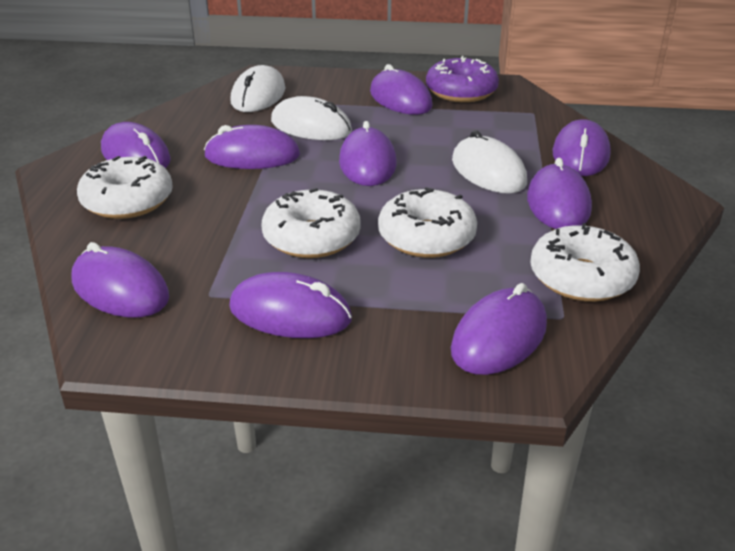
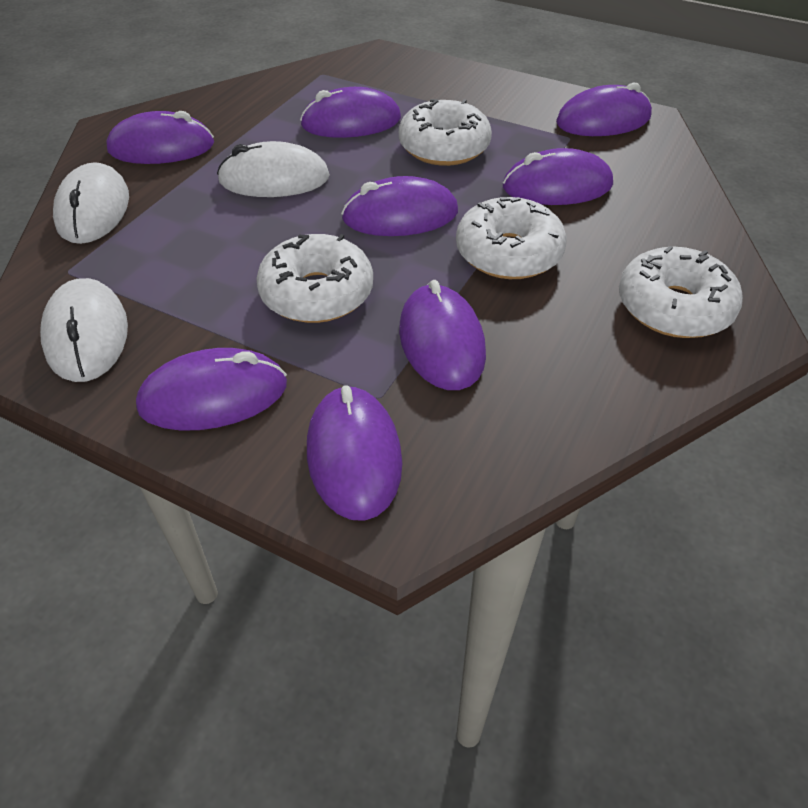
purple donut: [426,56,499,102] = 1 -> none = 0
purple mouse: [71,242,169,317] [101,122,171,168] [204,125,300,169] [229,272,352,338] [339,121,397,186] [370,64,433,115] [451,283,547,375] [527,158,592,229] [553,119,611,176] = 9 -> [106,111,214,164] [136,348,287,431] [300,87,401,138] [307,385,402,521] [341,176,458,236] [399,280,486,390] [503,148,613,205] [556,82,652,136] = 8

